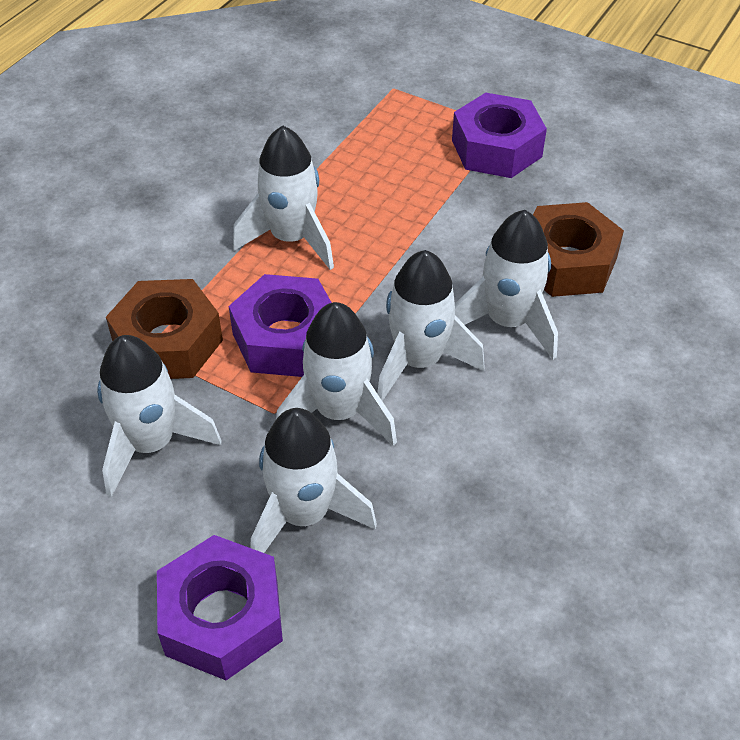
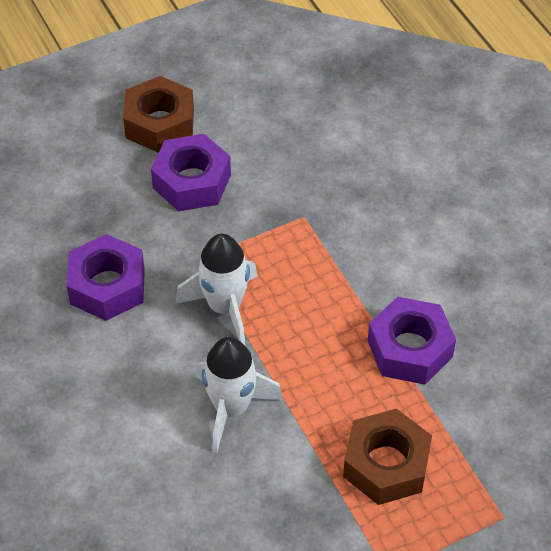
white rocket: [97,335,222,497] [233,125,334,270] [251,408,377,553] [276,302,397,446] [377,250,485,401] [455,210,558,360] = 6 -> [175,234,258,346] [196,337,284,453] = 2

